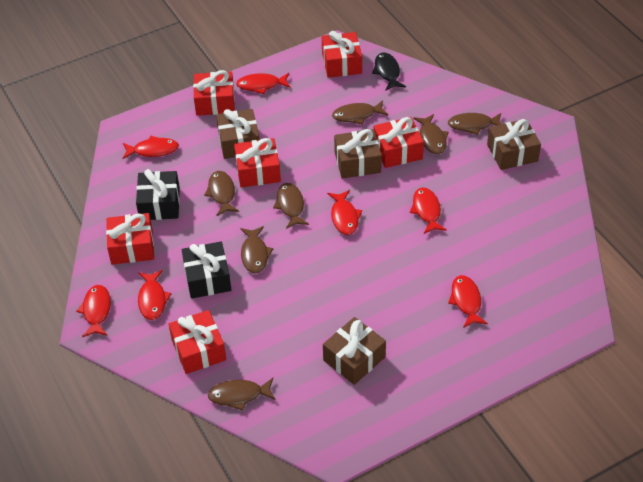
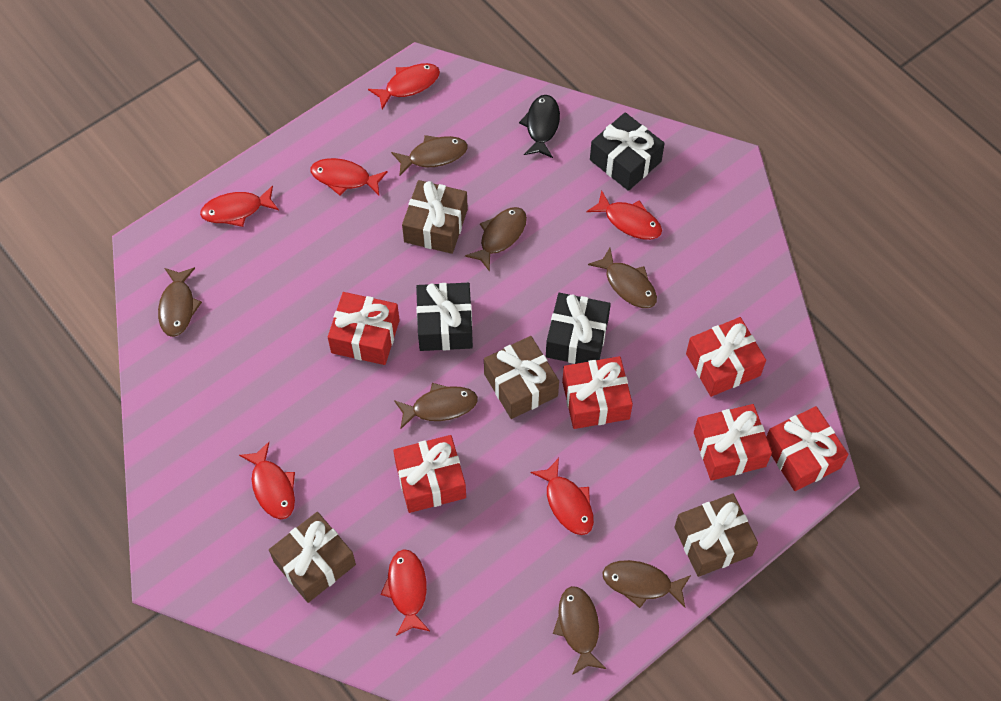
black gift: [136,169,180,220] [182,242,231,299] = 2 -> [416,283,473,351] [546,293,611,364] [590,112,665,191] = 3

